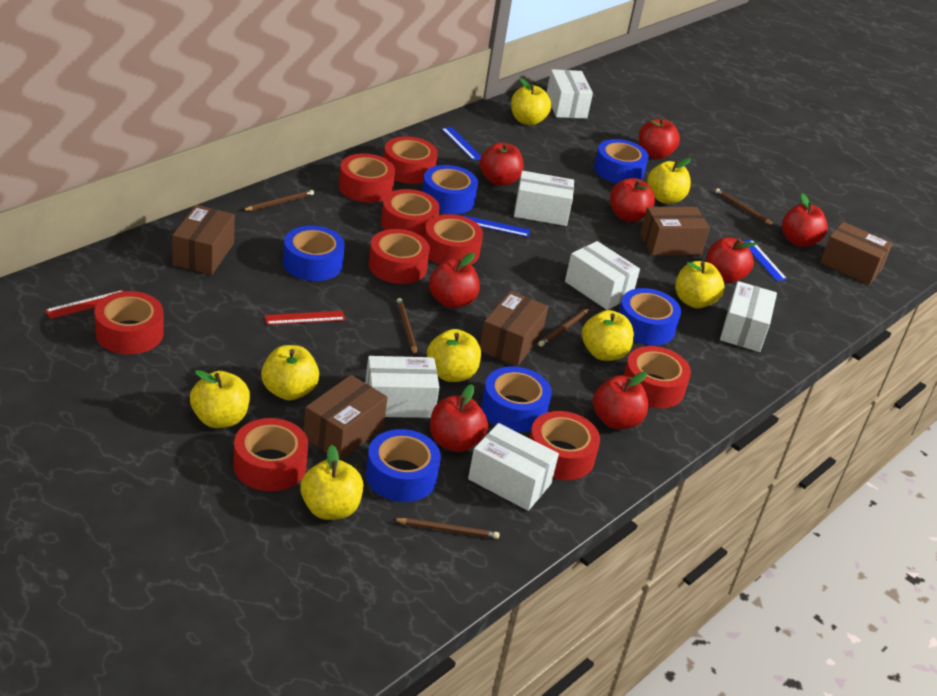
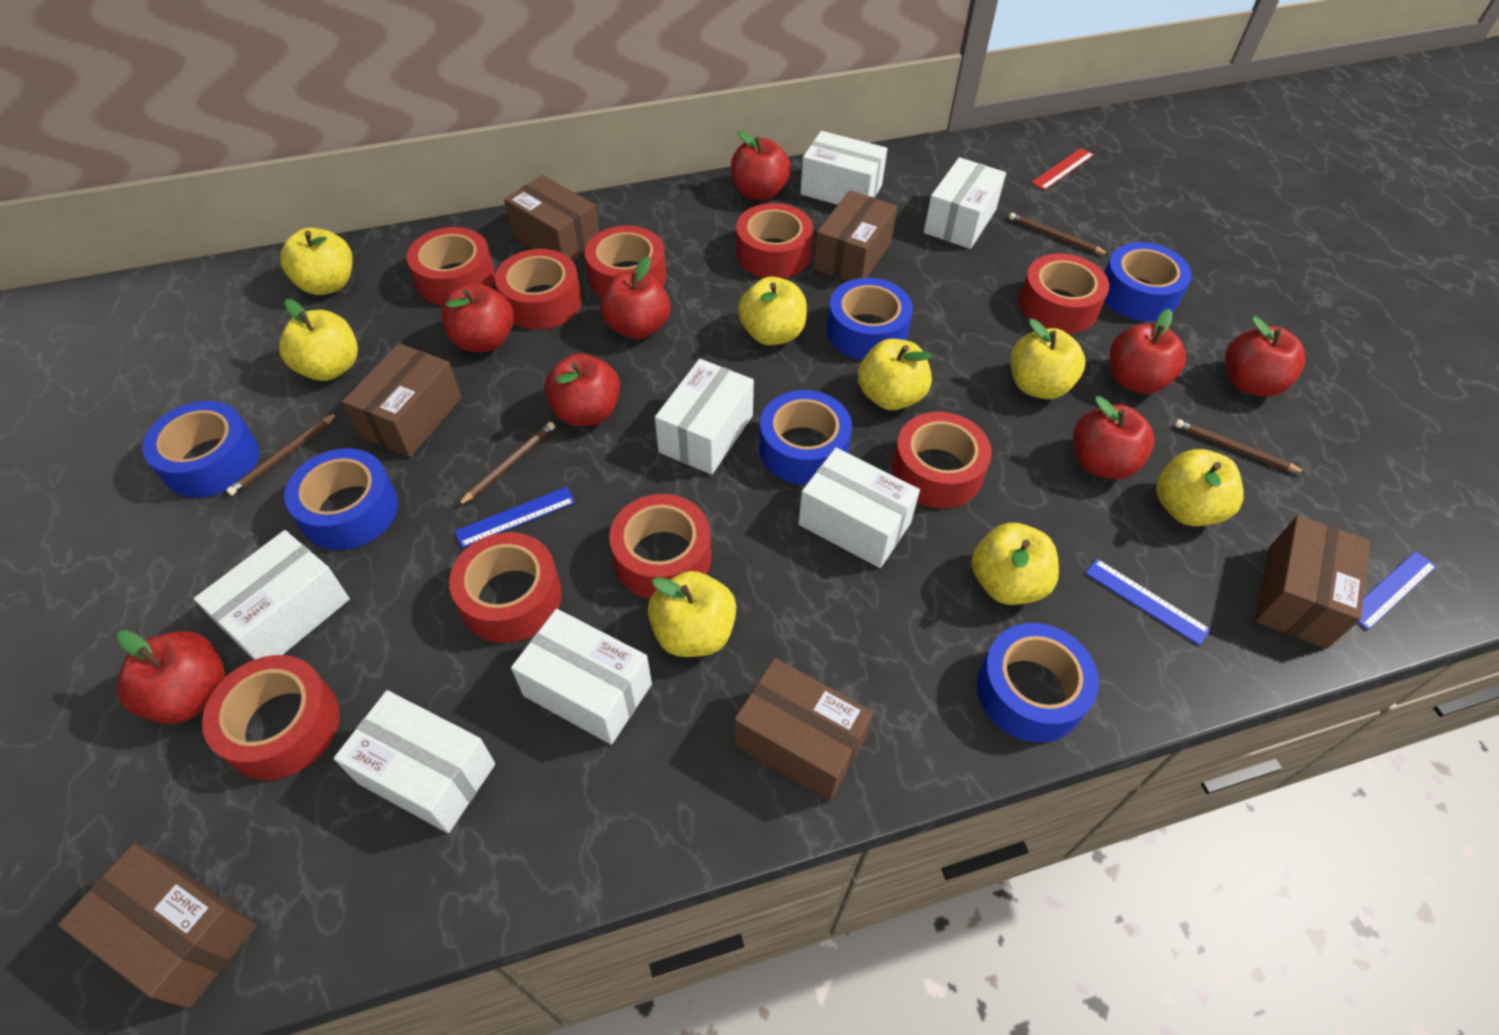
brown box: [172,205,235,275] [304,375,388,460] [480,291,548,366] [640,207,710,255] [820,222,893,285] = 5 -> [58,843,257,1009] [342,343,462,457] [504,175,599,261] [734,658,873,801] [814,190,897,281] [1255,515,1370,649] = 6
brown pencil: [242,190,314,211] [393,518,499,539] [397,298,417,355] [538,308,590,347] [715,188,775,226] = 5 -> [226,412,338,496] [457,422,555,506] [1009,213,1109,255] [1175,419,1305,473] = 4
red ruler: [45,290,124,319] [265,311,345,325] = 2 -> [1031,148,1094,190] = 1
white box: [365,356,439,418] [468,423,559,511] [514,171,574,226] [547,69,593,119] [565,241,640,310] [720,281,777,352] = 6 -> [194,530,350,660] [334,690,495,833] [511,609,652,745] [655,359,754,475] [798,448,920,568] [800,131,887,205] [924,157,1006,249] = 7

